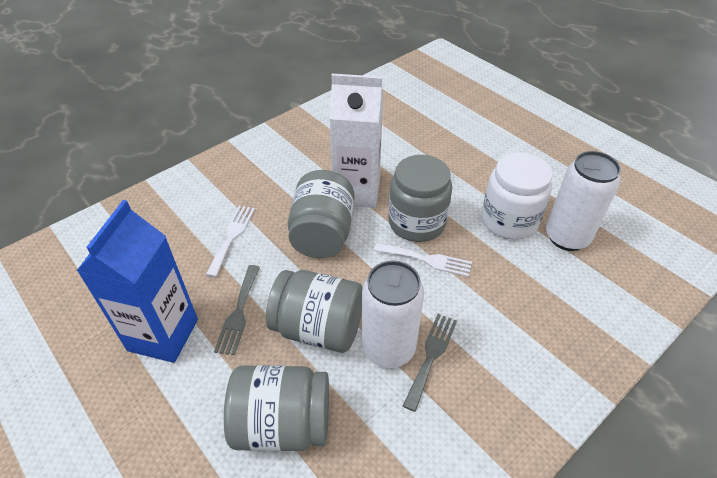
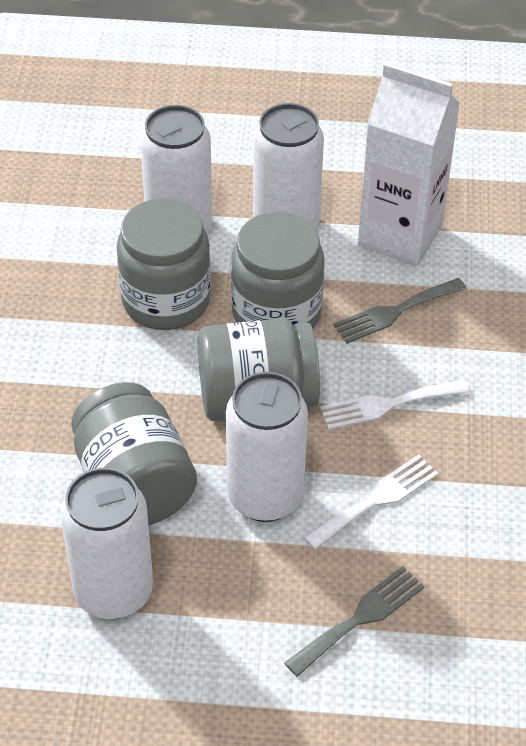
blue carton: [77,200,198,363] = 1 -> none = 0
white can: [362,261,424,368] [546,151,621,251] = 2 -> [60,467,153,619] [140,105,213,233] [226,372,308,522] [253,103,324,229] = 4
white jar: [481,153,552,240] = 1 -> none = 0

